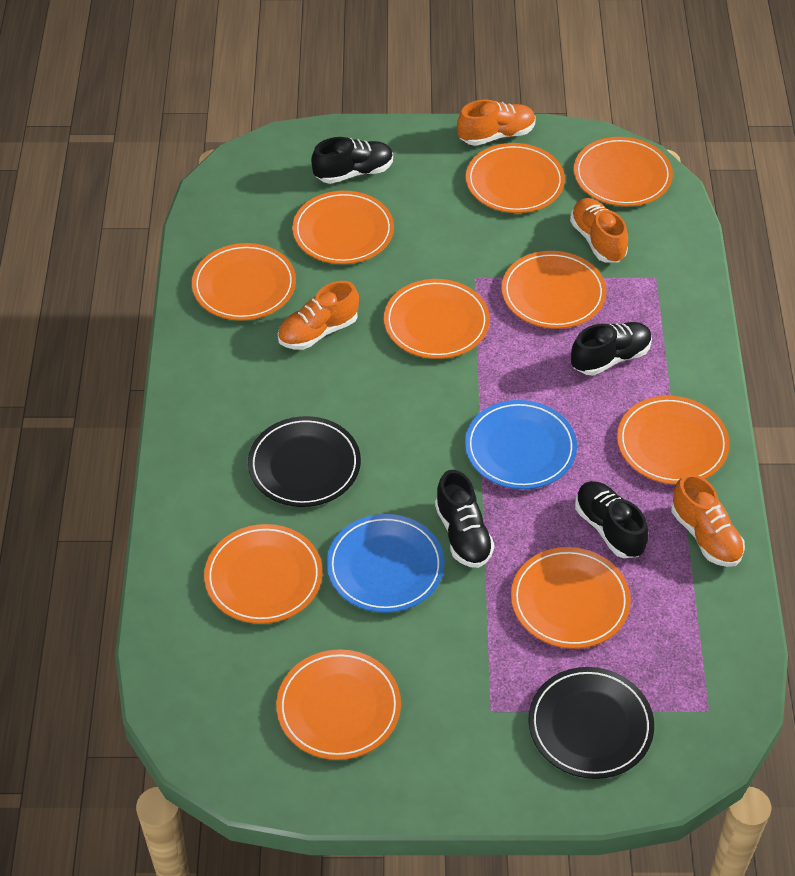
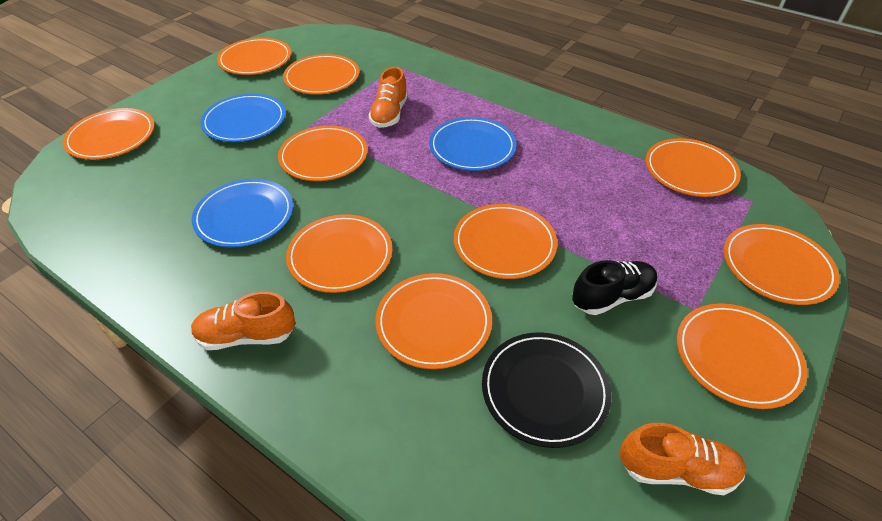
black plate: [248,416,361,507] [528,667,654,779] = 2 -> [482,332,612,448] = 1
black shoe: [311,137,393,184] [435,470,494,568] [571,322,652,376] [575,481,649,558] = 4 -> [572,260,658,315] = 1
blue plate: [327,514,444,613] [465,400,577,489] = 2 -> [192,179,293,248] [201,94,286,142] [429,117,516,171] = 3
orange shoe: [278,281,359,350] [457,100,535,146] [570,198,628,263] [672,474,745,567] = 4 -> [191,292,296,350] [368,67,408,128] [619,423,746,495] = 3

